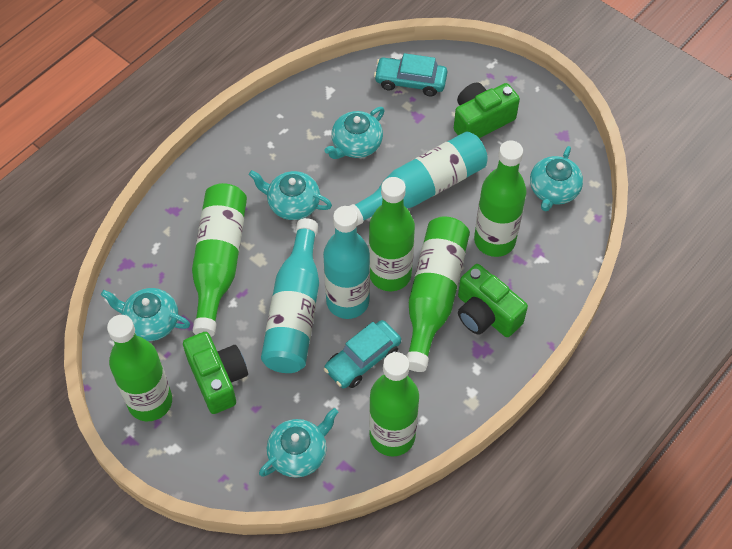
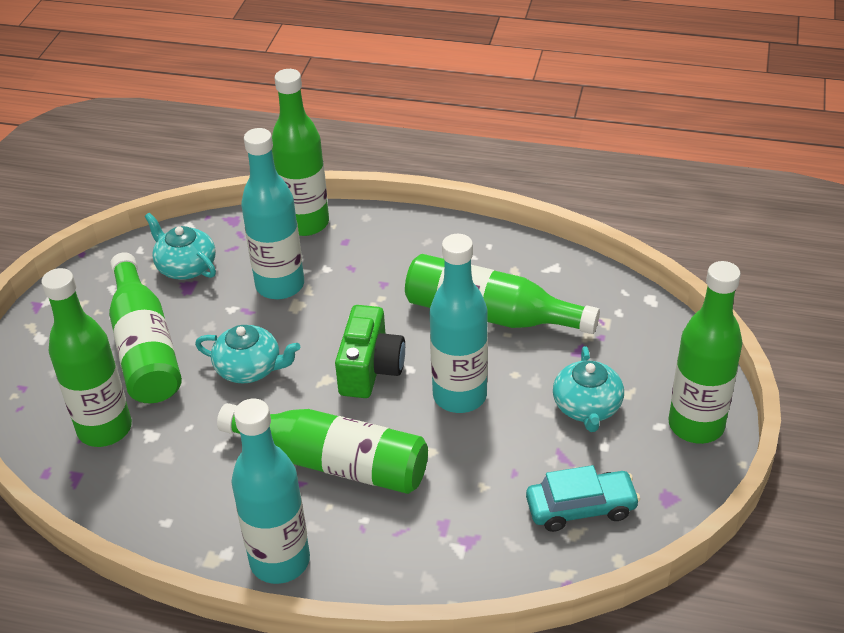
green camera: [183,332,248,414] [454,82,520,138] [458,264,528,337] = 3 -> [335,305,405,398] = 1
turquoise car: [324,320,401,388] [374,53,447,96] = 2 -> [526,465,640,532] = 1
turquoise teapot: [101,288,190,341] [249,170,332,220] [259,408,338,478] [324,107,384,159] [530,146,583,211] = 5 -> [145,213,216,280] [195,325,300,383] [553,346,624,432] = 3

